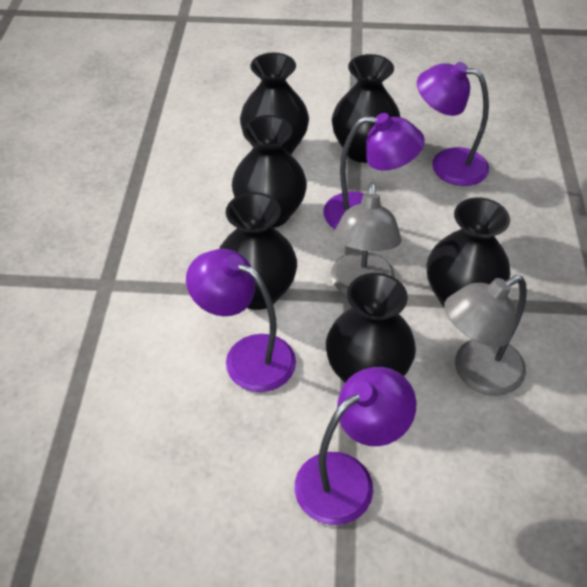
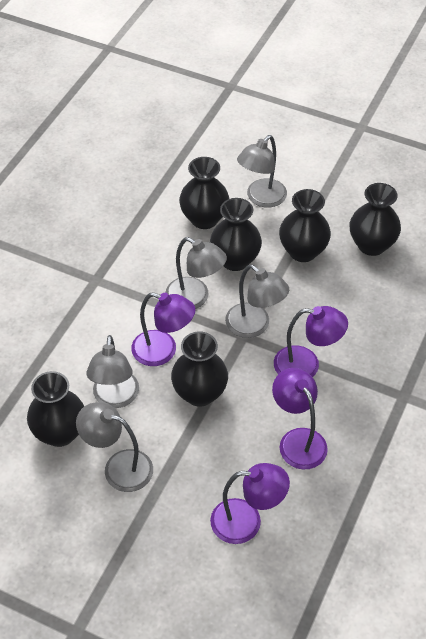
grey lamp: [331,182,402,296] [444,275,527,396] = 2 -> [76,403,153,492] [86,335,139,408] [165,237,227,309] [225,265,289,338] [237,135,287,208] = 5

